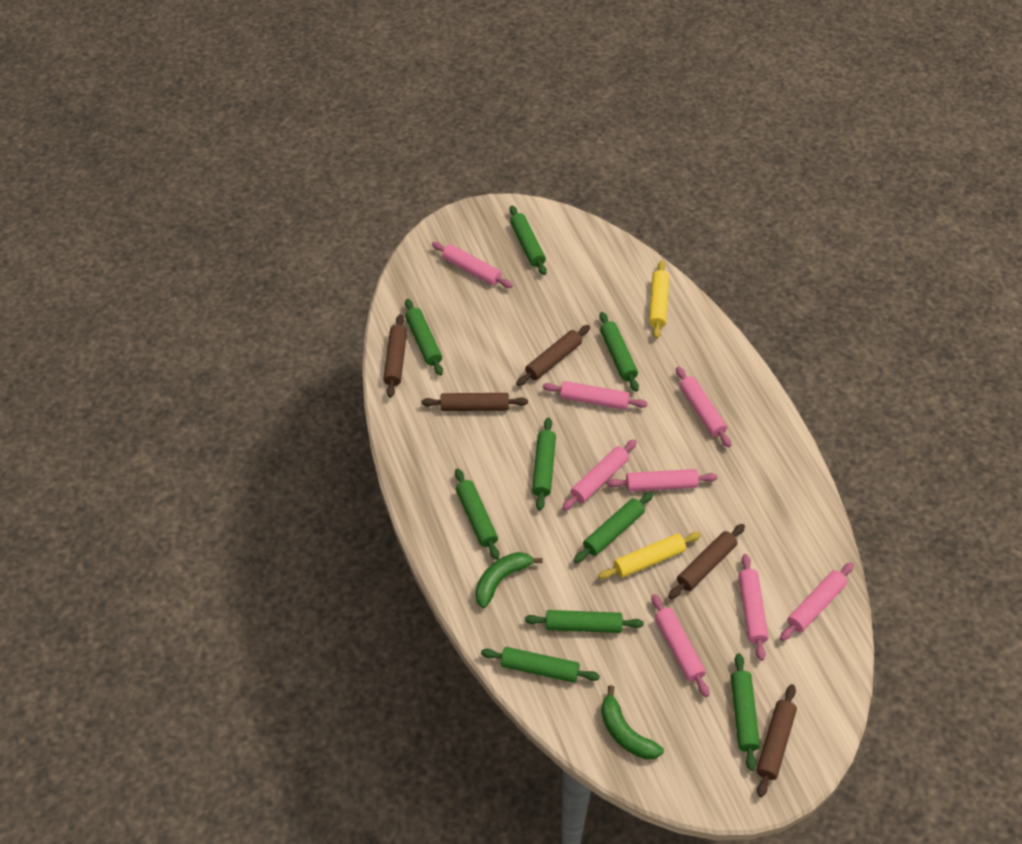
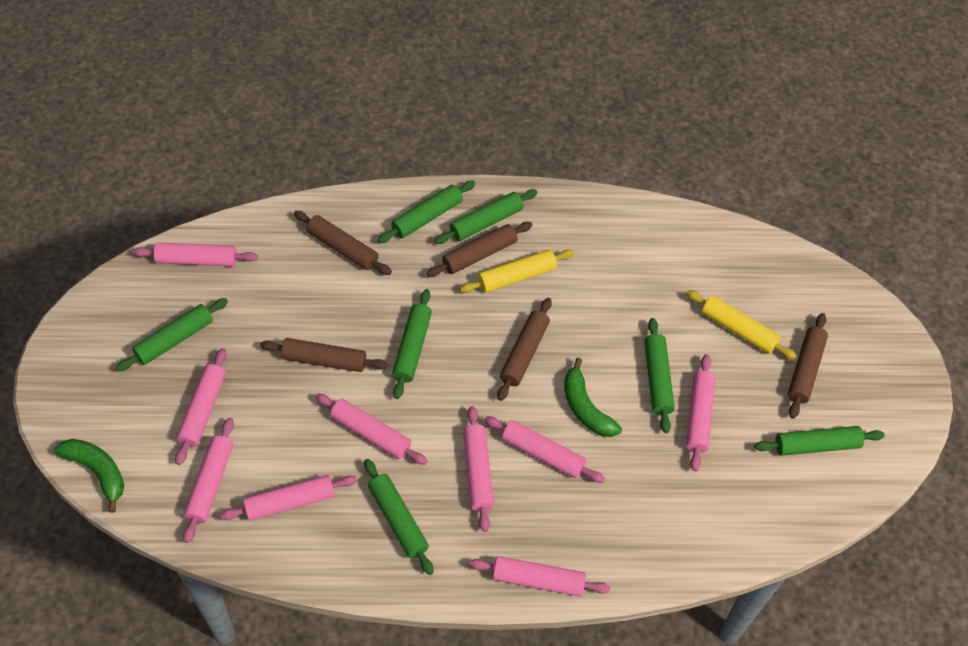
green rolling pin: [405,299,443,375] [455,468,499,560] [481,647,600,683] [510,205,547,275] [525,610,644,633] [532,418,556,510] [574,492,654,563] [599,312,639,392] [731,653,760,771] = 9 -> [116,298,228,372] [364,459,434,575] [378,180,475,243] [392,289,432,399] [434,189,538,244] [644,318,675,433] [754,426,885,456] = 7
pink rolling pin: [432,242,513,288] [543,381,648,410] [562,439,637,510] [607,469,717,492] [652,594,709,697] [676,367,731,447] [738,554,769,661] [780,562,854,641] = 8 -> [133,242,258,266] [175,348,227,465] [183,418,234,543] [220,475,357,521] [316,394,427,465] [463,406,494,532] [469,556,610,596] [484,416,605,483] [686,354,716,471] = 9

